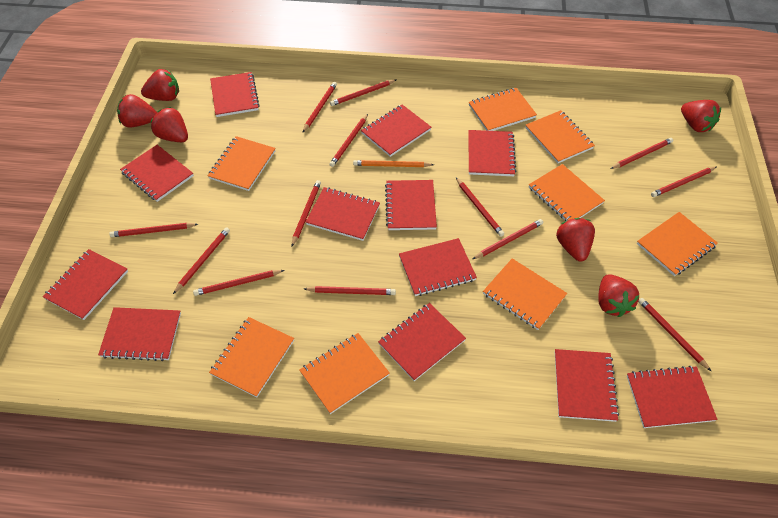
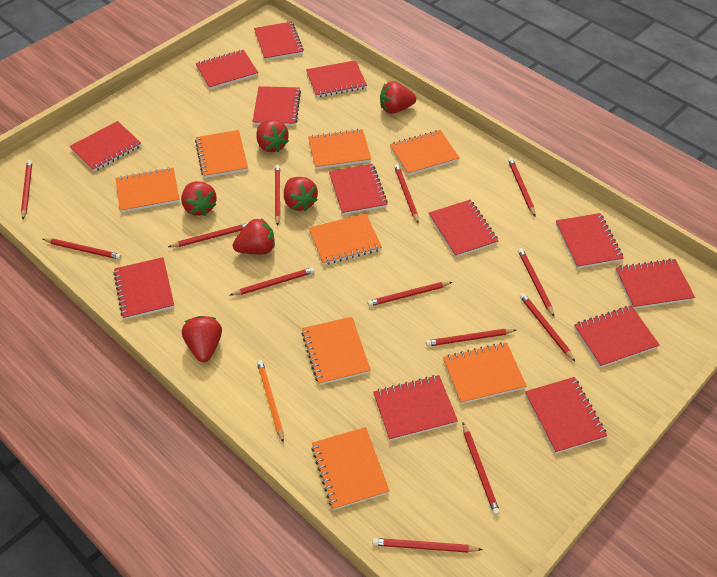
red notebook: [43,249,128,320] [98,307,181,361] [120,145,194,202] [210,72,260,117] [306,187,380,241] [361,105,432,157] [378,303,466,381] [385,180,437,230] [399,238,477,296] [468,130,516,176] [555,349,619,422] [627,366,717,428] = 12 -> [70,121,141,172] [113,257,174,320] [196,50,258,90] [252,86,301,126] [254,22,304,61] [306,60,367,98] [329,164,388,215] [373,375,458,441] [429,200,499,257] [525,377,608,454] [556,213,624,269] [574,306,660,368] [615,259,695,309] = 13

